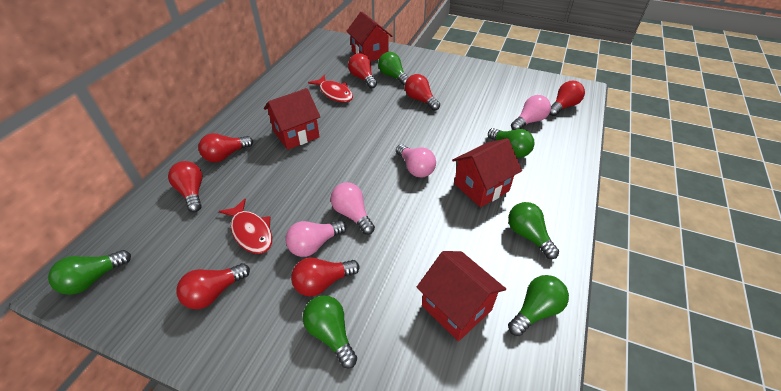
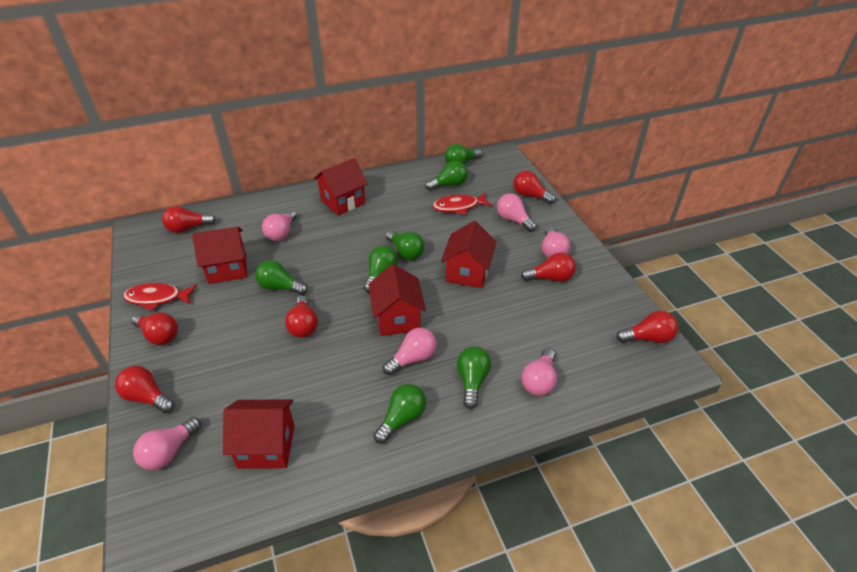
green light bulb: [48,250,131,295] [303,295,357,368] [378,52,409,86] [488,128,535,158] [508,202,559,259] [508,275,569,336] = 6 -> [255,260,308,295] [364,245,398,293] [374,384,426,444] [386,230,425,260] [425,161,468,191] [445,144,482,165] [457,346,491,409] = 7
pink light bulb: [286,220,346,257] [331,182,375,235] [396,144,436,178] [511,95,551,130] = 4 -> [133,417,201,470] [262,210,297,241] [383,328,437,375] [497,193,537,232] [521,349,557,396] [542,226,571,258] = 6
red house: [264,88,320,150] [346,11,392,62] [417,251,506,341] [452,138,522,207] = 4 -> [192,227,247,284] [223,400,295,468] [314,158,368,216] [368,264,426,336] [441,221,497,288] = 5

